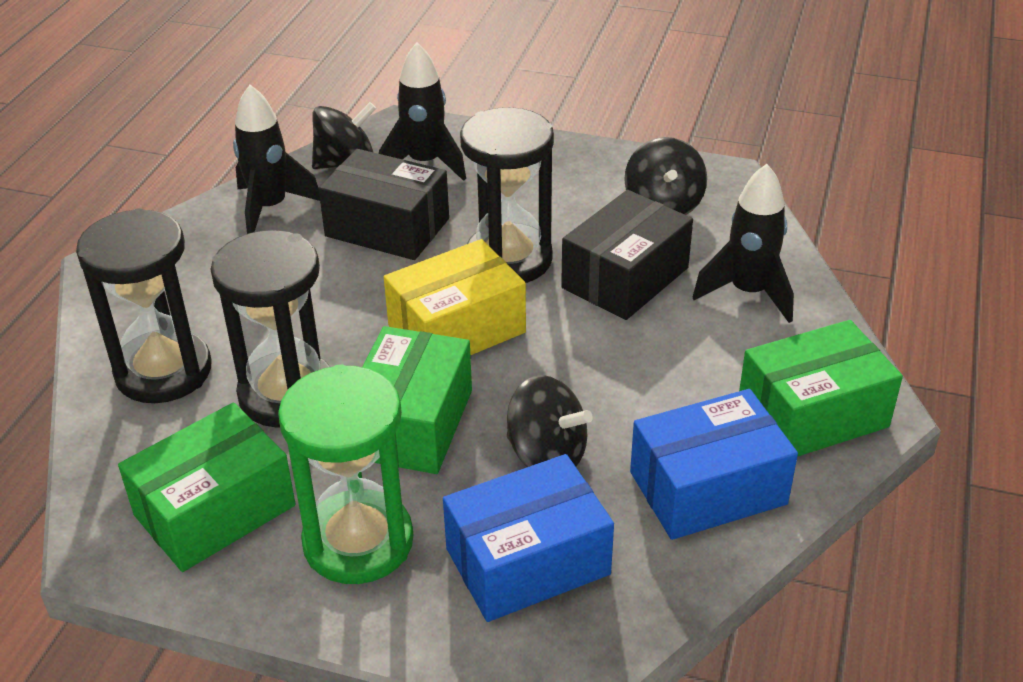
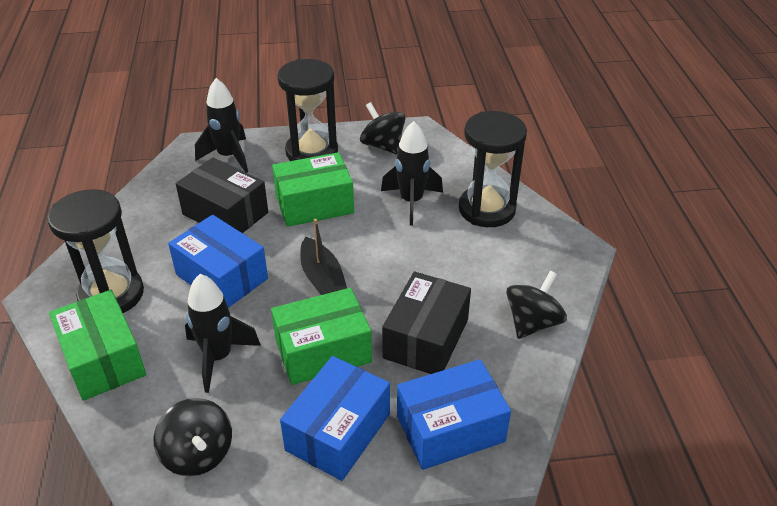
black boat: none = 0 -> [300,219,347,295] = 1
blue box: [443,454,614,622] [630,389,798,540] = 2 -> [168,215,268,308] [280,356,390,481] [397,359,511,470] = 3
green hourglass: [278,364,413,584] = 1 -> none = 0
yellow box: [384,239,526,355] = 1 -> none = 0

